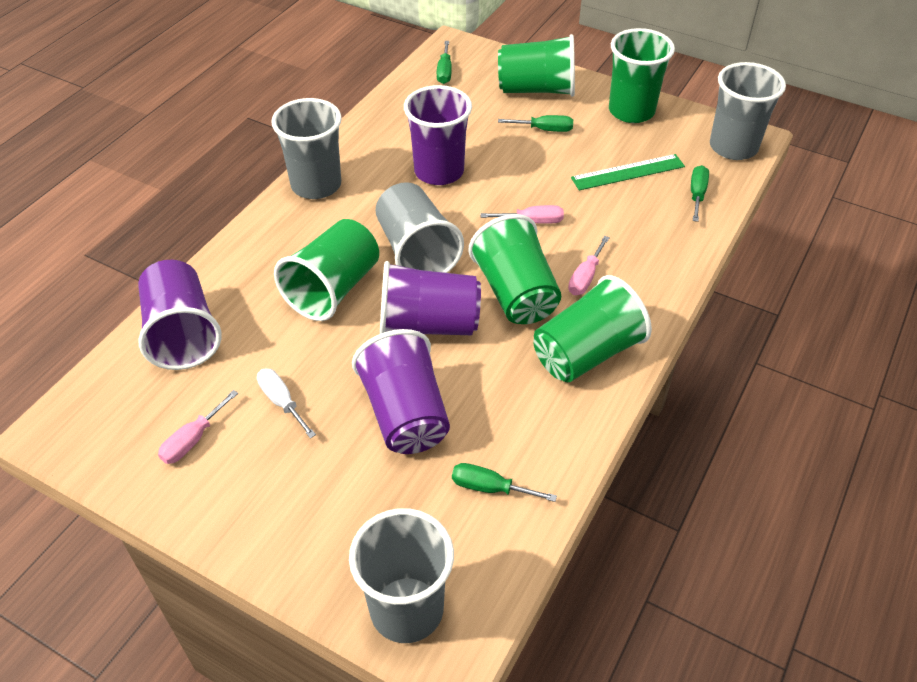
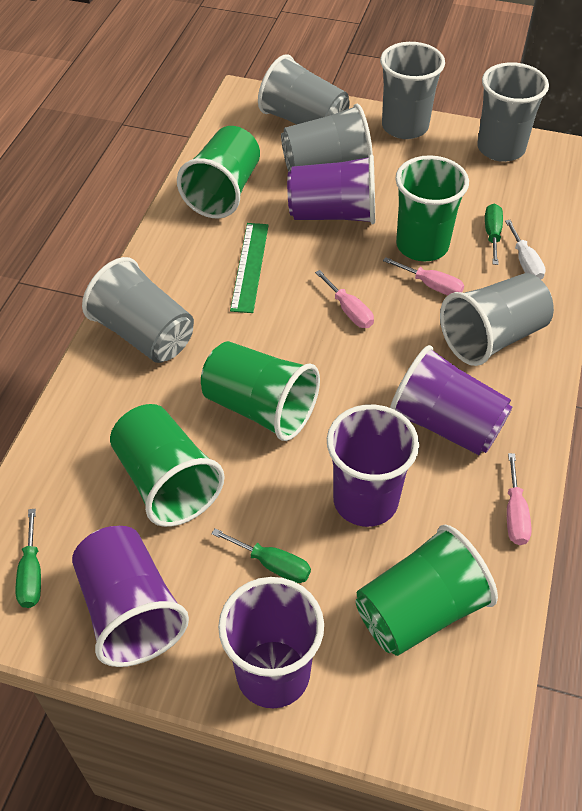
green screwdriver: [437,41,452,84] [452,463,557,502] [498,115,573,132] [691,165,709,222] = 4 -> [16,509,41,608] [211,528,311,583] [485,204,503,265] = 3
grey cup: [271,98,342,199] [349,508,454,643] [376,182,464,273] [710,62,786,160] = 4 -> [82,257,194,363] [258,54,350,124] [281,104,373,171] [380,42,445,139] [440,273,554,366] [477,62,549,162] = 6
purple cup: [138,260,222,370] [352,329,450,454] [380,261,481,335] [404,85,472,185] = 4 -> [72,526,189,667] [218,577,324,708] [287,155,375,224] [327,404,419,527] [390,345,512,455] = 5

